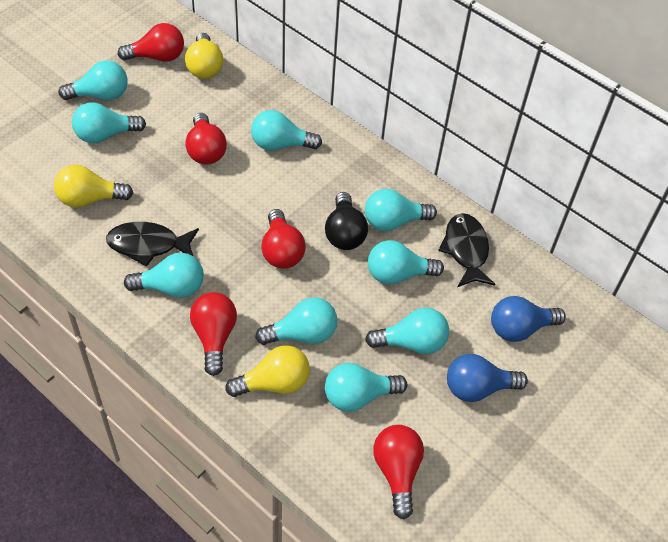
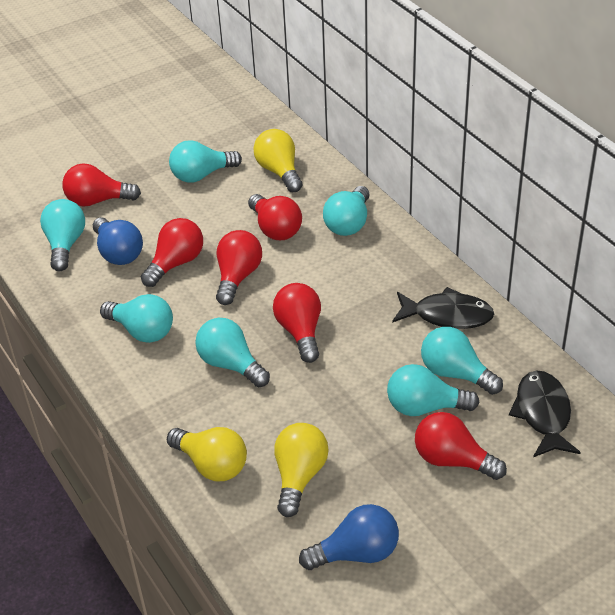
black light bulb: [325,192,368,250] = 1 -> none = 0
red light bulb: [118,23,184,62] [185,113,227,164] [190,292,237,376] [261,209,306,269] [373,425,424,519] = 5 -> [63,163,141,207] [141,218,203,287] [216,230,262,305] [248,194,302,240] [273,283,321,363] [415,412,507,480] = 6
turquoise light bulb: [59,60,128,100] [72,102,146,143] [124,253,204,298] [251,110,322,151] [255,298,337,345] [325,363,407,412] [365,189,437,231] [365,308,449,354] [368,240,444,285] = 9 -> [40,199,85,271] [100,294,173,343] [169,140,242,183] [195,318,270,387] [323,186,369,236] [387,364,479,416] [421,327,503,395] = 7

